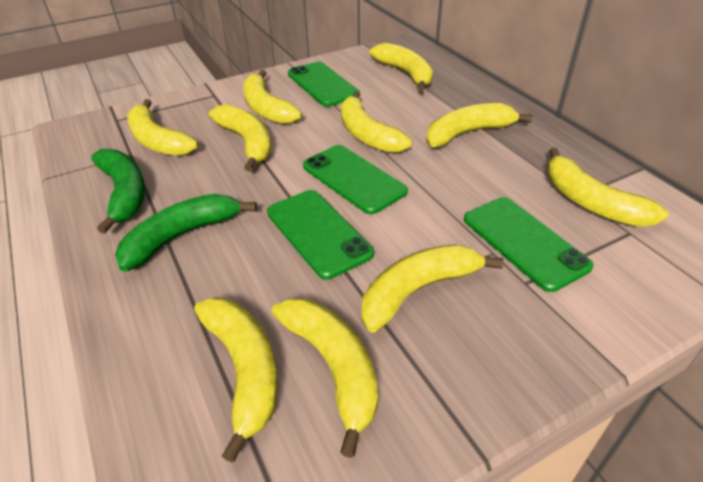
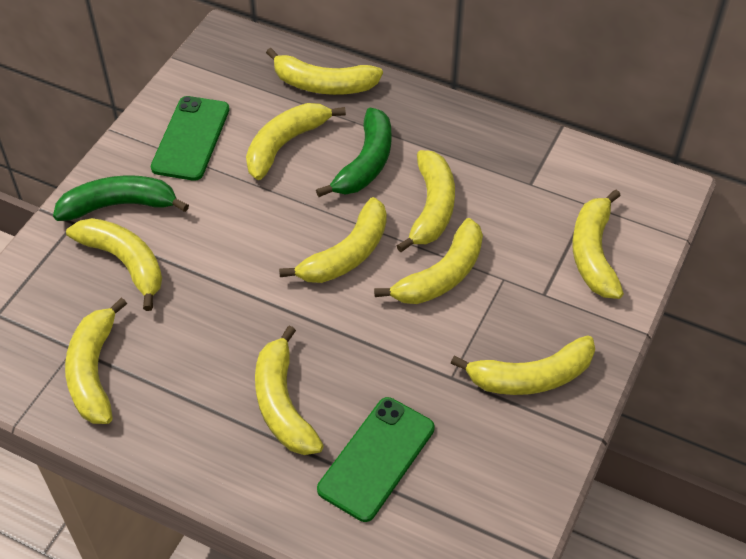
green phone: [267,190,374,280] [288,62,360,107] [303,145,408,214] [464,197,593,292] = 4 -> [151,96,229,181] [317,397,435,522] = 2

